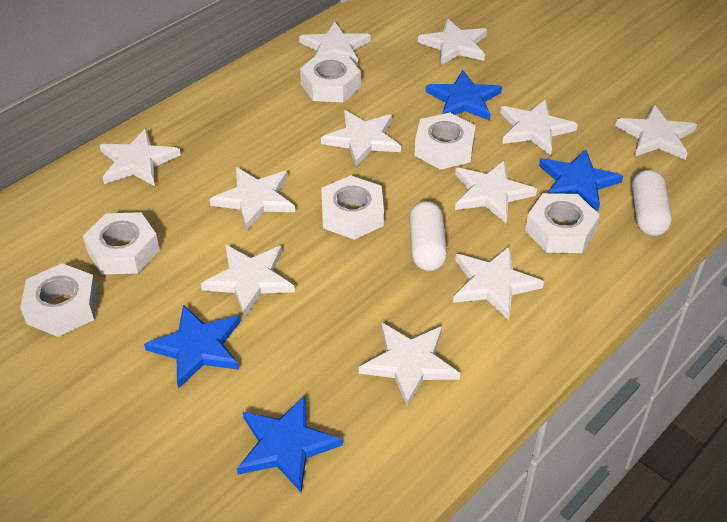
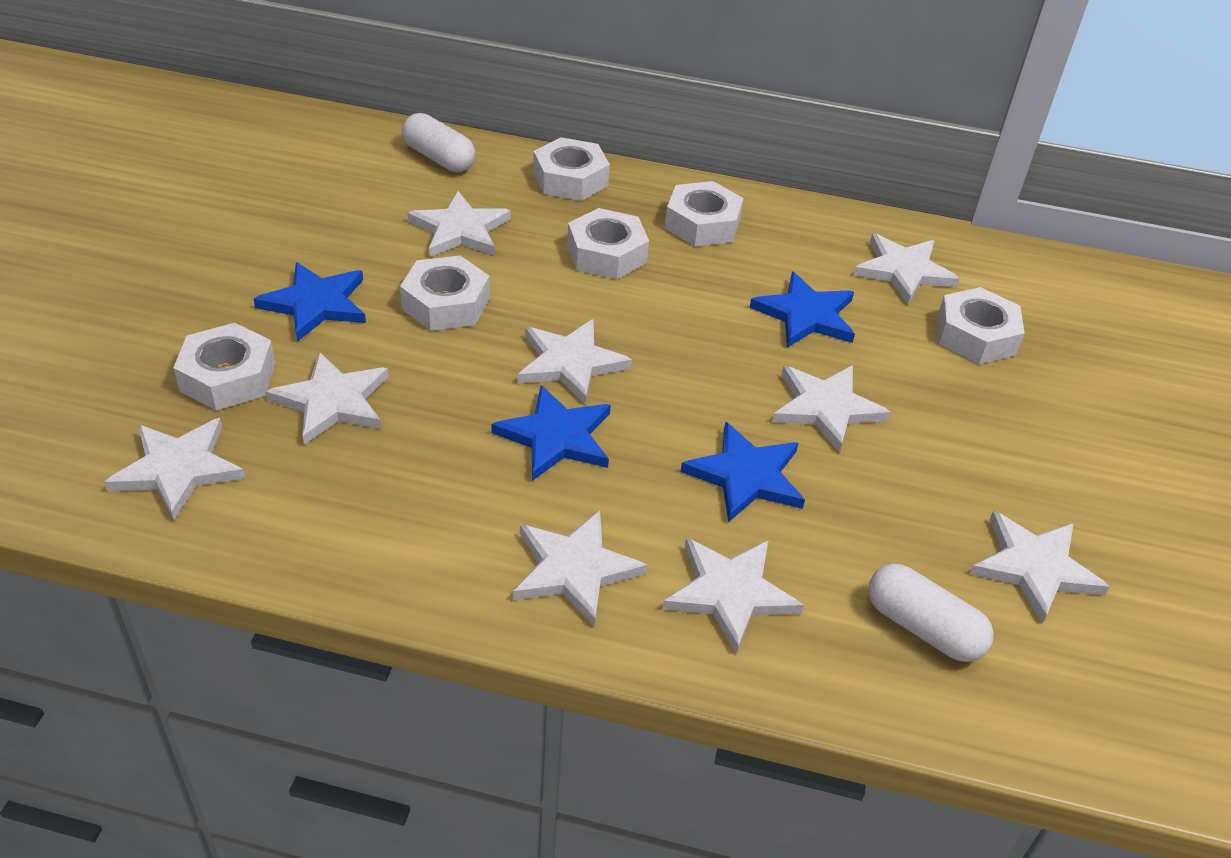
white star: [100,128,181,186] [201,245,295,317] [210,167,295,230] [299,22,371,66] [321,110,401,167] [359,323,460,407] [418,19,487,65] [453,246,544,321] [455,160,537,223] [500,99,578,155] [615,105,697,160] = 11 -> [104,418,246,520] [266,352,389,445] [407,191,511,257] [513,511,648,627] [518,319,632,404] [662,538,804,653] [772,365,891,453] [853,233,960,305] [970,511,1110,623] = 9

